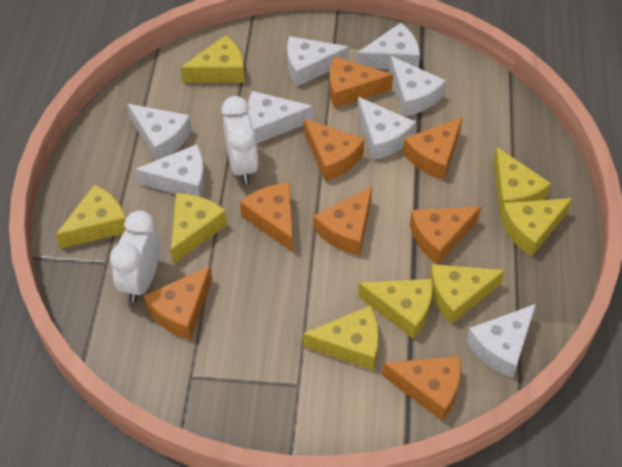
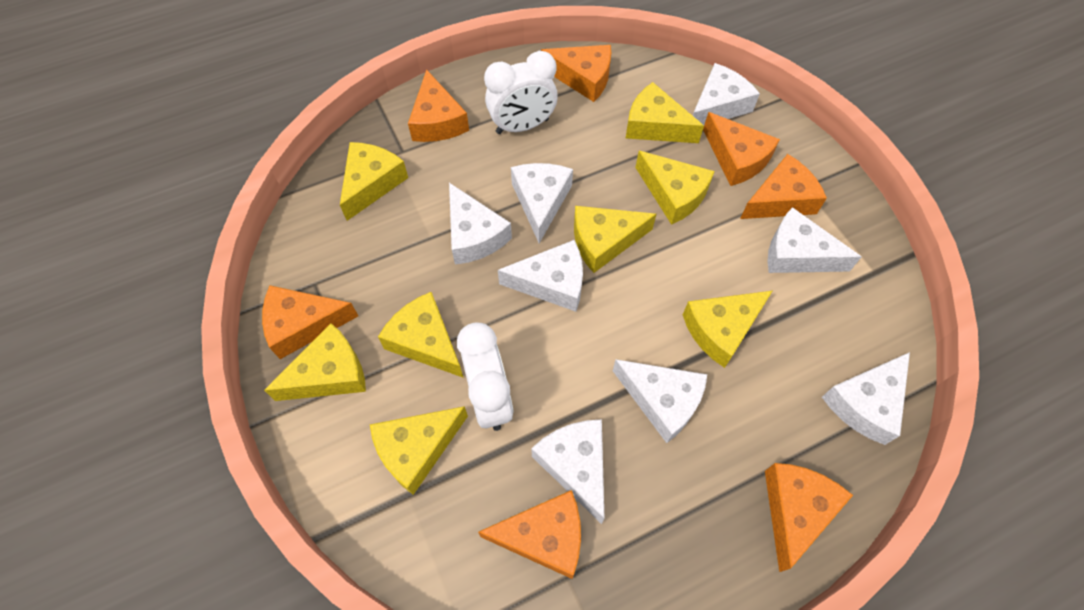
orange cheese: [144,266,212,340] [240,183,293,252] [304,118,364,181] [314,186,372,255] [329,56,393,108] [382,356,461,421] [403,117,463,180] [410,206,481,264] = 8 -> [262,285,358,359] [408,69,469,142] [478,490,581,579] [541,45,611,102] [703,112,780,186] [740,154,827,219] [765,463,853,572] = 7

